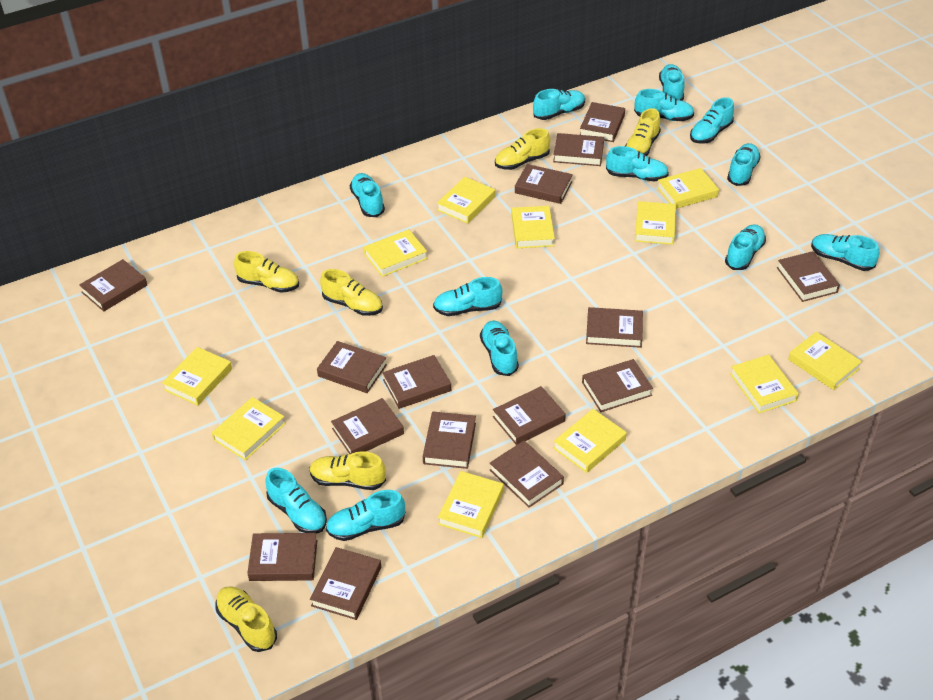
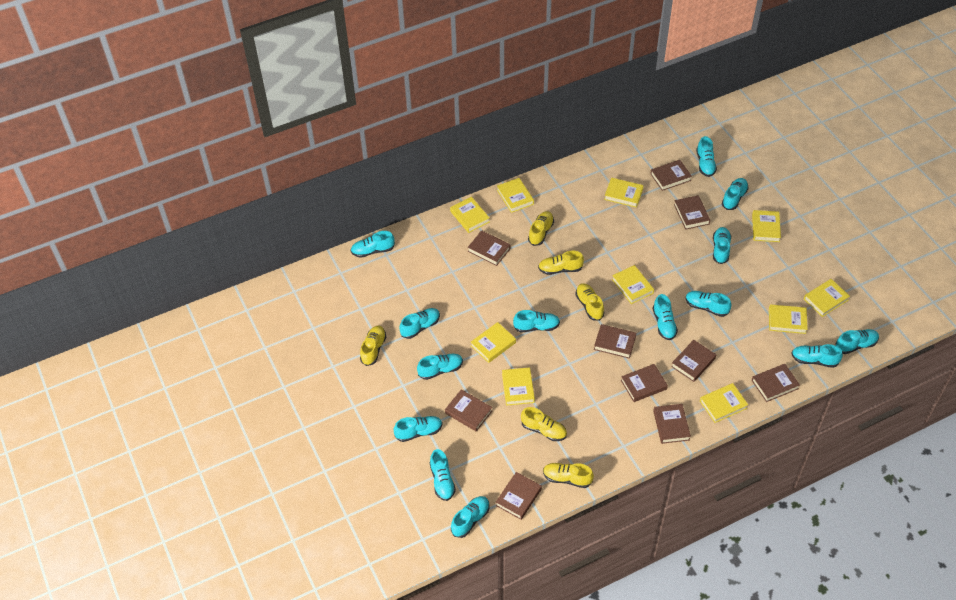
brown book: [79,259,147,312] [247,533,317,581] [310,547,381,620] [317,341,387,393] [331,398,404,454] [382,355,451,409] [423,411,476,469] [490,441,564,508] [493,386,566,445] [515,164,573,204] [553,133,604,166] [580,102,625,142] [582,359,653,412] [586,307,643,348] [777,251,840,302] = 15 -> [445,389,492,431] [467,230,511,266] [496,472,542,520] [594,324,636,359] [621,364,668,402] [650,160,692,191] [653,404,691,444] [671,340,716,382] [674,195,710,230] [752,364,800,402] = 10
turquoise shoe: [265,468,327,534] [326,490,405,541] [350,173,385,217] [433,277,502,316] [480,321,519,376] [533,89,585,120] [606,146,669,182] [634,89,694,121] [659,64,684,101] [690,97,734,143] [725,224,766,270] [727,143,761,186] [811,234,879,271] = 13 -> [351,231,395,258] [394,416,443,442] [400,308,440,339] [417,353,463,380] [430,449,456,501] [451,496,490,538] [513,310,560,333] [653,294,678,340] [686,291,731,317] [696,136,717,177] [713,227,731,264] [722,178,748,210] [791,344,843,368] [835,329,879,354] = 14
yellow book: [162,347,232,406] [212,397,286,460] [364,229,428,277] [437,177,495,224] [438,471,504,538] [512,206,555,248] [553,409,627,473] [635,201,676,245] [657,168,719,209] [730,355,799,413] [788,332,862,390] = 11 -> [450,197,490,233] [471,322,516,363] [497,178,534,213] [502,367,535,406] [604,178,644,208] [612,265,654,304] [700,383,748,423] [752,210,781,242] [769,304,808,334] [804,279,850,317] = 10

